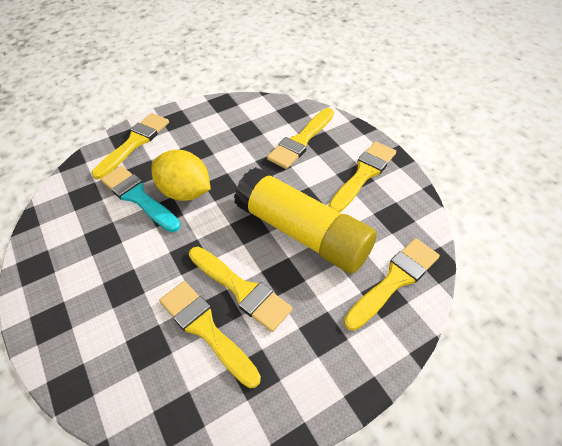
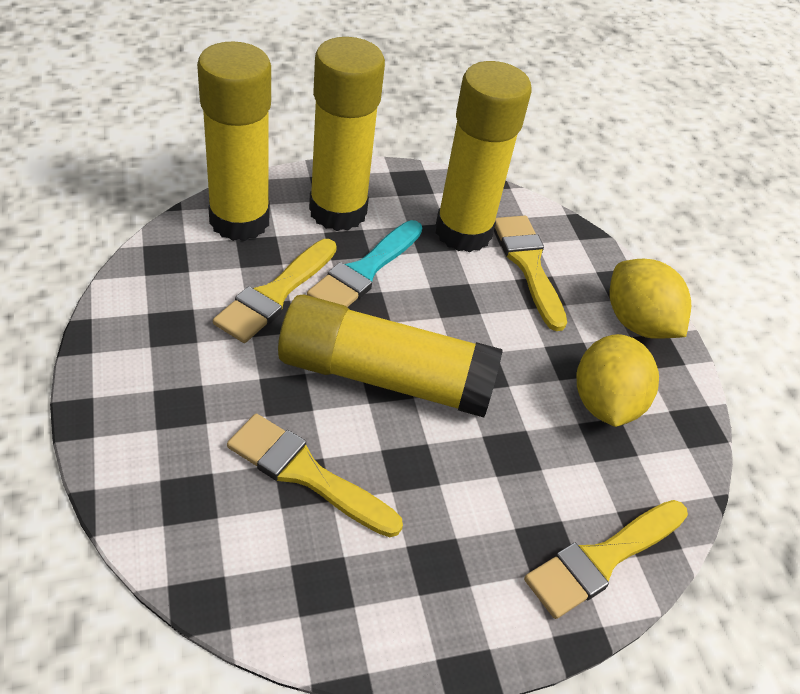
yellow brush: [92,113,169,179] [159,281,261,388] [189,247,293,332] [267,108,334,169] [329,141,396,213] [344,238,440,331] = 6 -> [213,239,337,343] [227,413,403,537] [495,216,567,331] [524,500,688,619] = 4
yellow glue stick: [234,167,377,274] = 1 -> [197,41,271,241] [278,295,503,417] [309,37,385,231] [435,61,531,252] = 4
yellow lemon: [151,150,211,201] = 1 -> [576,334,659,427] [610,259,691,339] = 2

